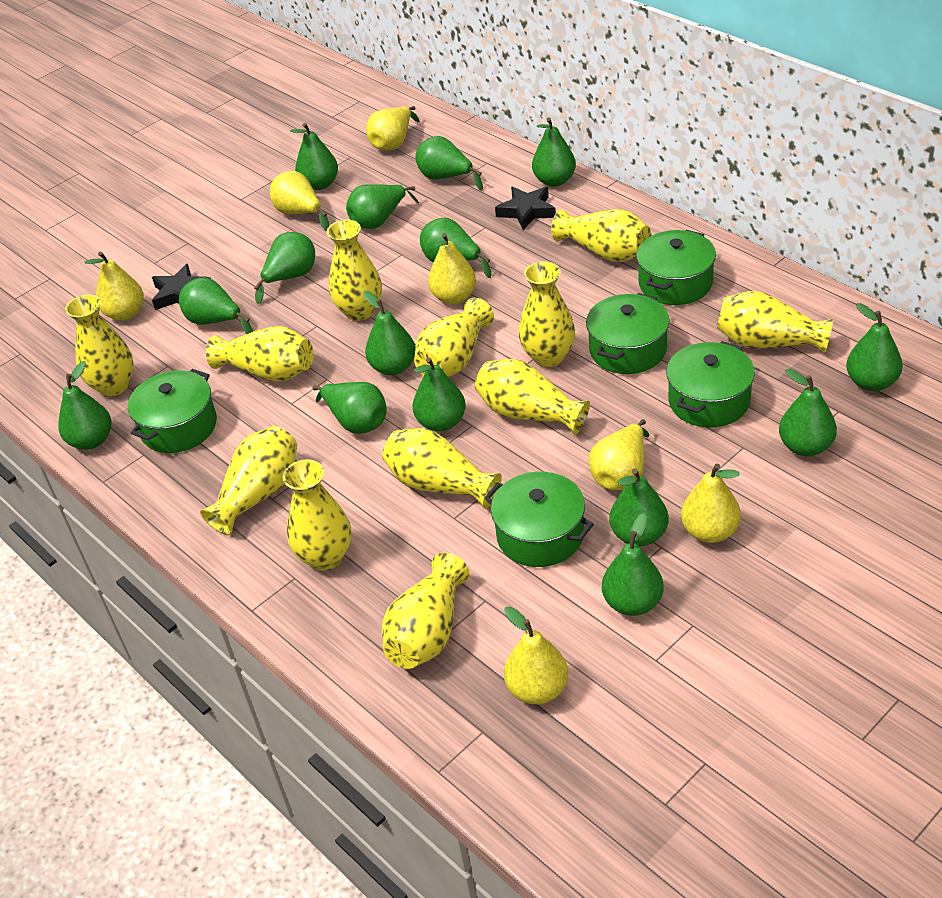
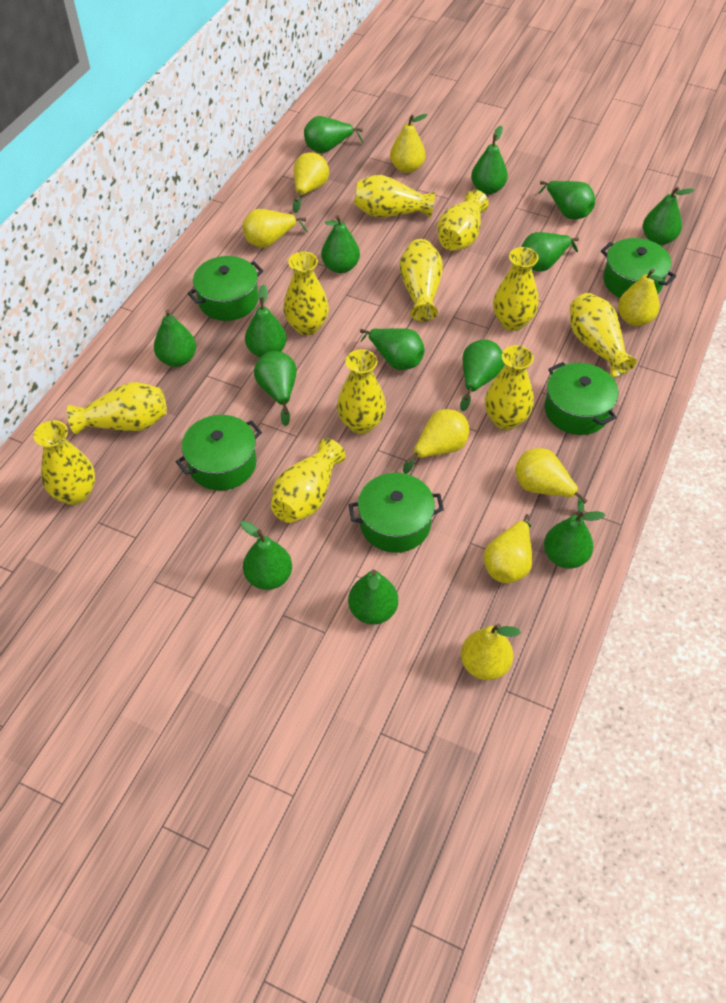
black star: [152,264,211,310] [495,187,556,230] = 2 -> none = 0
green pear: [58,361,111,450] [179,277,253,334] [254,232,315,304] [290,123,338,190] [313,382,386,434] [346,184,419,229] [363,291,415,375] [413,357,466,432] [415,136,483,191] [420,218,492,278] [532,117,576,187] [602,513,664,616] [609,468,669,546] [779,369,837,456] [846,303,903,391] = 15 -> [154,309,196,367] [241,521,292,590] [245,284,287,357] [254,351,297,426] [304,116,363,153] [321,215,360,273] [348,569,398,624] [360,328,425,370] [460,340,504,411] [471,126,508,194] [521,232,579,271] [538,181,595,220] [544,510,605,568] [643,186,694,245] = 14
yellow pear: [85,252,144,321] [270,171,329,231] [366,106,419,151] [428,233,476,304] [504,606,568,704] [589,419,649,490] [681,464,741,543] = 7 -> [243,209,308,248] [293,152,329,213] [390,114,428,173] [403,409,469,474] [461,624,521,680] [484,514,532,583] [515,448,587,513] [618,269,663,326] = 8
yellow vase: [65,295,134,396] [200,426,297,535] [206,326,313,382] [283,459,351,571] [327,220,382,321] [382,428,502,509] [382,553,469,669] [414,298,494,377] [475,359,590,435] [518,261,575,367] [551,209,651,262] [717,291,833,354] = 12 -> [33,420,95,505] [67,382,167,435] [271,438,346,523] [283,251,329,335] [337,349,386,434] [354,175,435,218] [399,239,443,322] [437,190,489,251] [485,345,534,430] [493,247,539,331] [570,293,637,377] = 11

